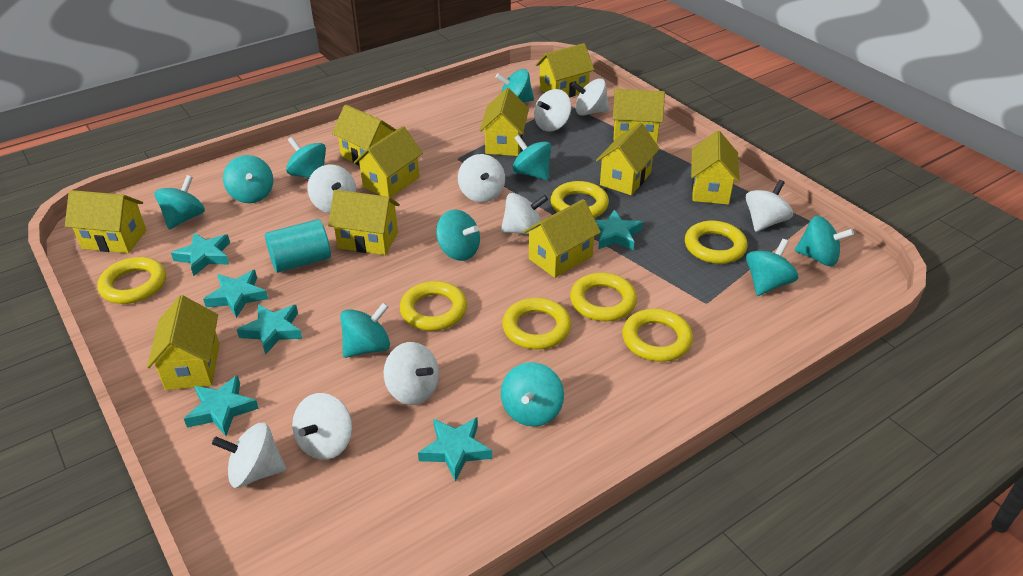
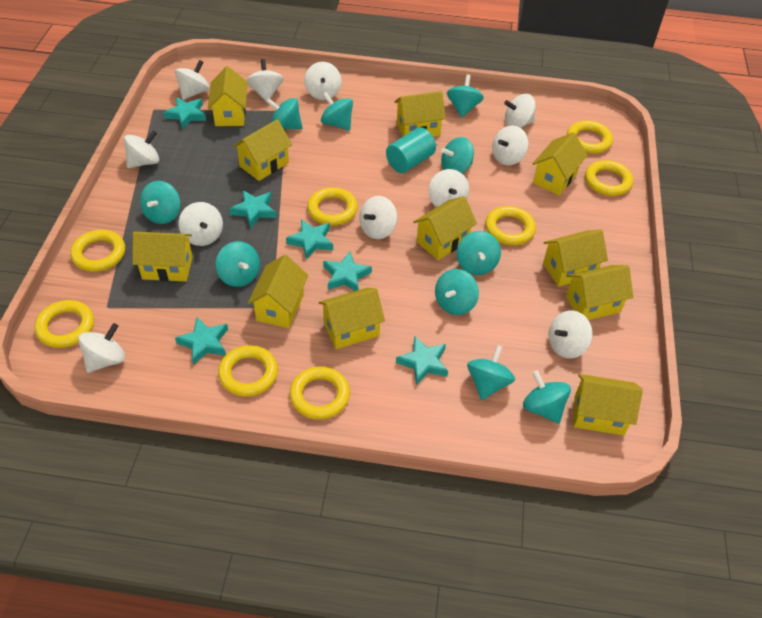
white spinning top: [212,422,286,488] [292,393,352,460] [307,165,356,213] [383,342,439,405] [458,154,505,202] [501,193,548,235] [534,89,571,131] [571,78,610,116] [746,180,793,232] = 9 -> [78,323,125,373] [124,130,159,168] [175,60,210,100] [178,202,223,246] [246,59,283,101] [304,62,341,100] [359,196,397,239] [428,169,469,207] [492,126,528,165] [504,94,536,128] [549,310,593,358] = 11
yellow ring: [97,257,166,304] [400,281,467,331] [502,298,571,349] [551,181,609,218] [570,272,637,321] [622,309,693,362] [685,221,748,264] = 7 -> [34,300,94,348] [70,230,125,272] [218,345,278,397] [289,366,350,420] [307,187,358,226] [485,206,536,245] [567,120,613,154] [585,160,633,196] = 8

